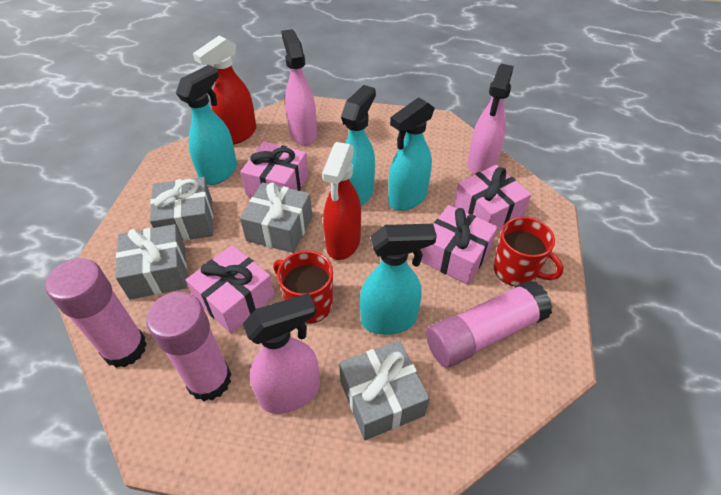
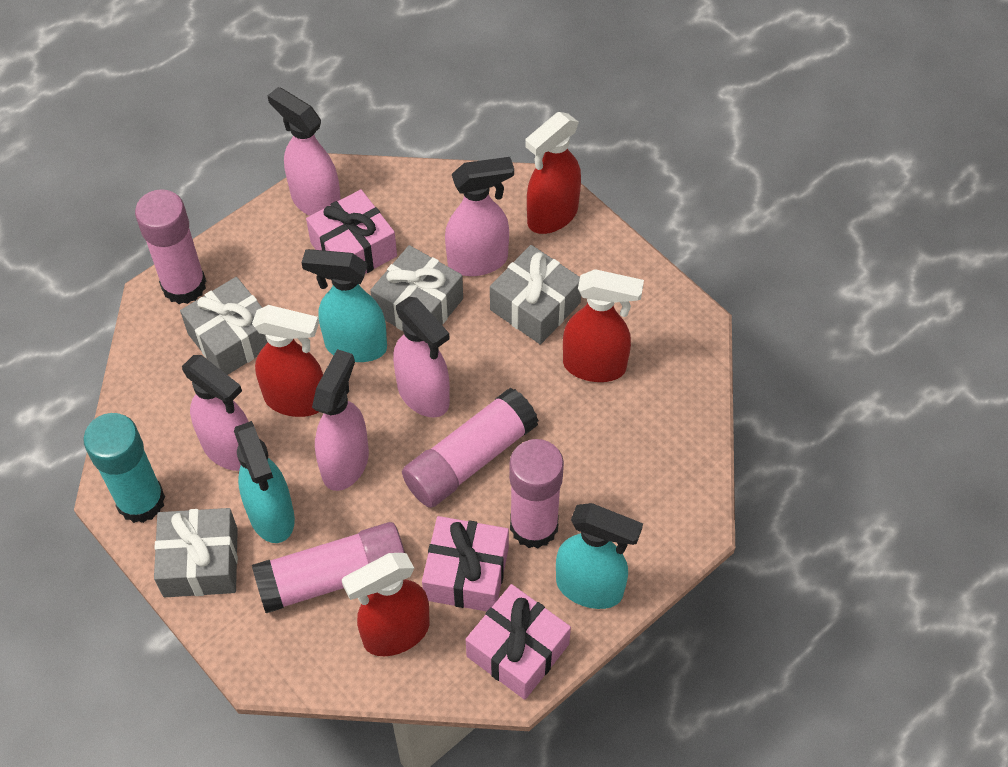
pink gift: [186,245,275,334] [240,141,309,197] [421,205,498,285] [453,165,531,231] = 4 -> [306,189,397,274] [422,516,509,612] [466,584,571,700] = 3
pink glue stick: [45,258,147,368] [146,292,231,401] [426,280,552,368] = 3 -> [135,189,206,304] [252,522,405,613] [402,388,539,508] [509,439,564,548] = 4
pink spray bottle: [243,293,320,414] [281,29,317,146] [467,64,514,175] = 3 -> [182,355,249,471] [267,87,341,216] [312,349,369,491] [393,297,450,417] [445,157,514,276] = 5
red mug: [274,251,333,324] [493,217,564,287] = 2 -> none = 0
red spray bottle: [193,36,256,144] [322,142,361,260] = 2 -> [252,305,323,417] [342,553,430,656] [525,112,581,234] [563,269,644,382] = 4
turquoise glue stick: none = 0 -> [83,413,165,523] = 1
turquoise spray bottle: [176,65,237,185] [341,85,376,206] [360,224,437,335] [388,97,435,211] = 4 -> [234,421,295,543] [301,249,387,362] [556,503,643,609] = 3

